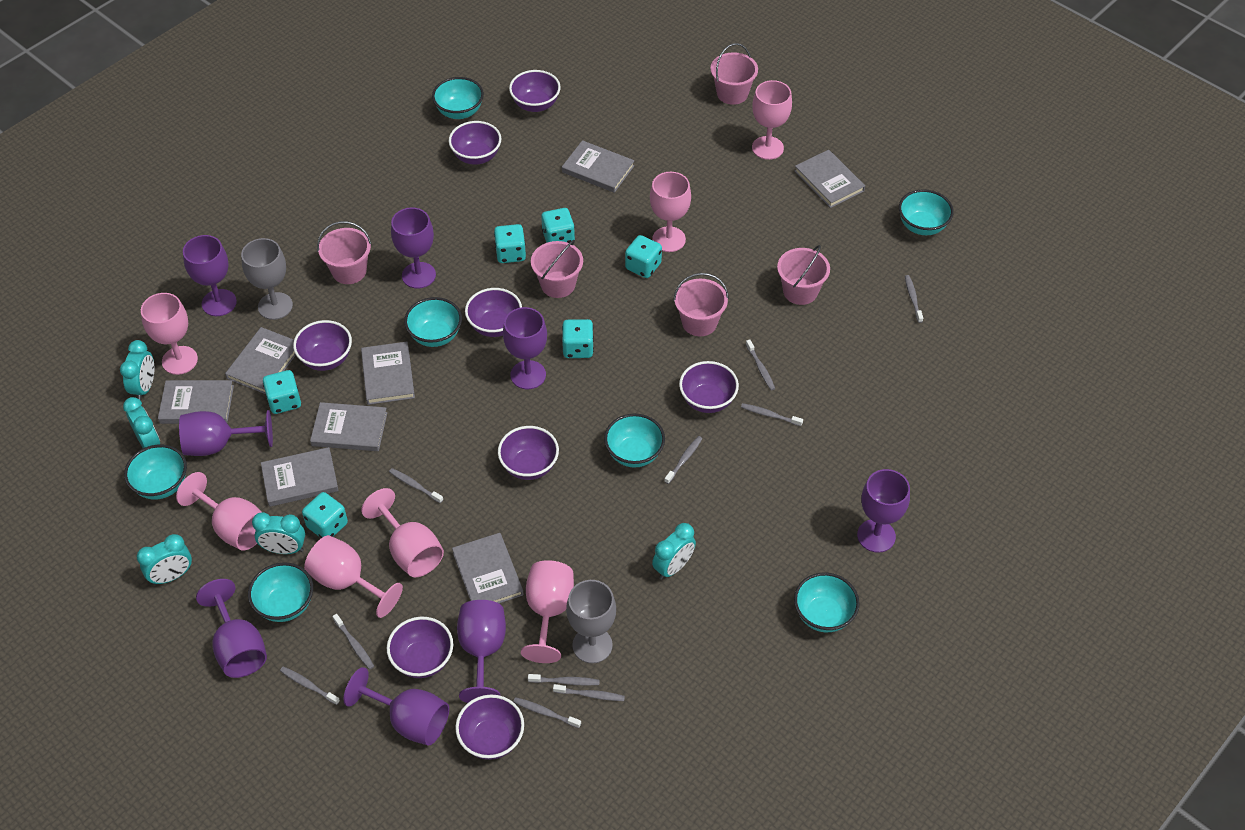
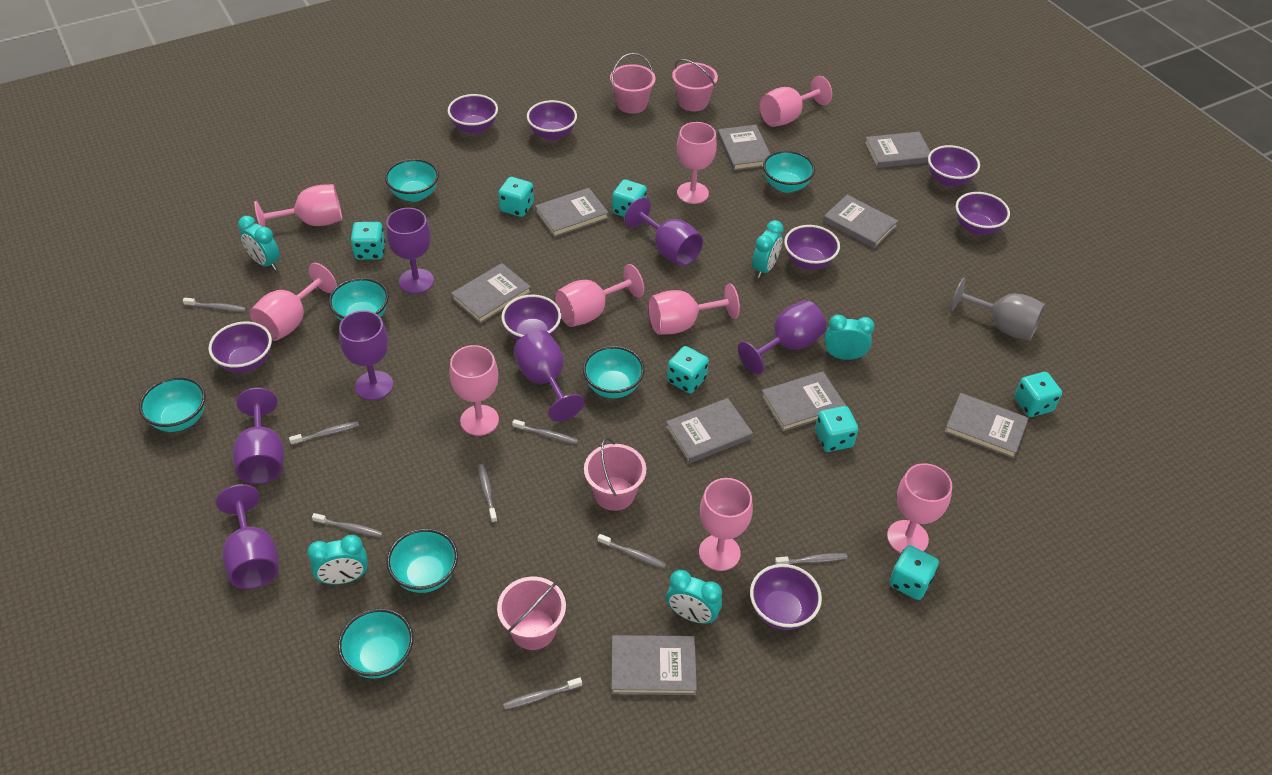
grey book: [158,380,234,424] [225,327,296,394] [261,447,339,507] [310,402,387,451] [361,342,415,405] [452,533,524,603] [562,140,635,193] [794,150,865,208] = 8 -> [451,263,531,324] [535,188,609,237] [611,635,697,695] [666,398,753,463] [718,125,770,171] [761,371,846,432] [823,195,898,249] [865,132,931,168] [944,393,1029,458] = 9
grey goblet: [241,238,293,320] [566,580,616,663] = 2 -> [950,278,1045,341] = 1
grey toothbrush: [280,666,340,705] [332,614,374,669] [389,468,443,503] [513,697,581,728] [528,674,600,686] [553,684,625,701] [664,436,702,484] [741,403,803,426] [746,340,775,390] [905,275,923,323] = 10 -> [183,298,246,312] [289,421,359,445] [312,513,383,537] [478,464,497,523] [503,677,582,710] [512,419,578,444] [598,534,666,569] [775,553,848,565] = 8
pink bucket: [317,221,372,284] [531,240,583,298] [673,273,729,336] [710,43,758,105] [777,245,830,305] = 5 -> [497,577,566,650] [584,437,646,511] [610,53,656,114] [672,59,718,111] = 4
pink goblet: [141,293,198,375] [176,472,262,550] [304,535,403,618] [361,488,444,577] [521,560,574,663] [650,172,691,252] [752,80,792,160] = 7 -> [249,263,337,341] [254,184,342,227] [449,345,499,436] [555,264,644,327] [648,284,740,335] [677,122,717,204] [699,478,753,571] [759,76,832,127] [887,463,952,553] = 9
purple goblet: [179,410,273,456] [183,235,237,316] [196,579,267,678] [344,667,449,746] [391,207,436,289] [457,600,506,703] [503,307,547,389] [857,469,910,553] = 8 -> [216,484,279,589] [233,388,284,484] [339,311,393,400] [386,208,434,294] [514,330,584,421] [625,197,703,266] [738,300,827,374] = 7
turquoise dice: [263,370,301,414] [302,492,348,538] [494,224,526,263] [541,208,575,243] [562,319,594,358] [625,235,662,278] = 6 -> [351,222,385,260] [498,177,534,217] [612,179,647,217] [667,346,709,393] [815,406,858,452] [889,545,939,600] [1014,372,1062,417] = 7

